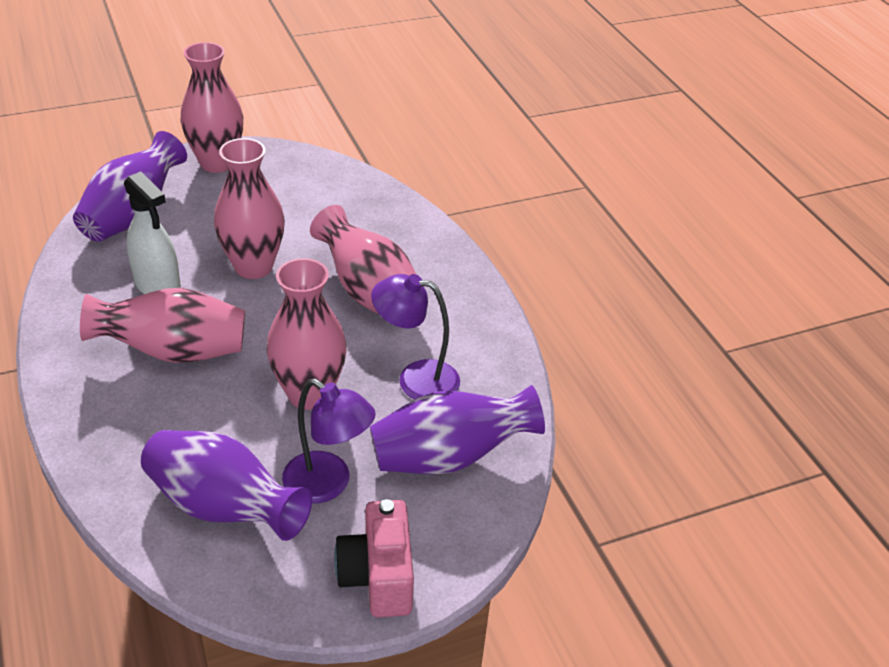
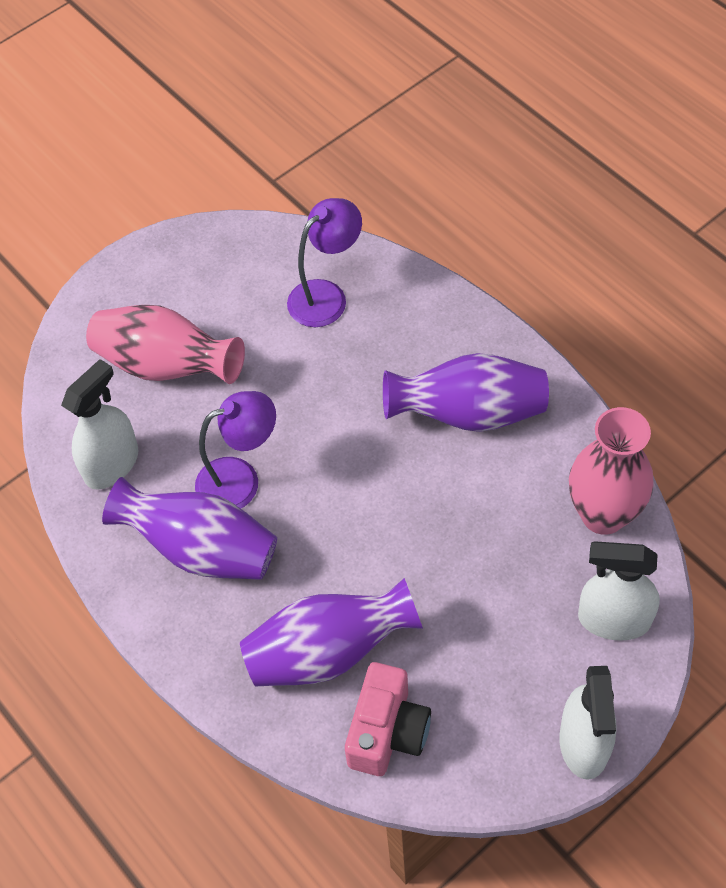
pink vase: [80,288,245,363] [181,42,243,173] [214,138,285,279] [266,258,347,410] [310,205,416,314] = 5 -> [86,305,245,384] [569,407,653,535] = 2
white spray bottle: [124,172,181,294] = 1 -> [61,359,139,490] [559,666,617,780] [578,541,660,641] = 3

